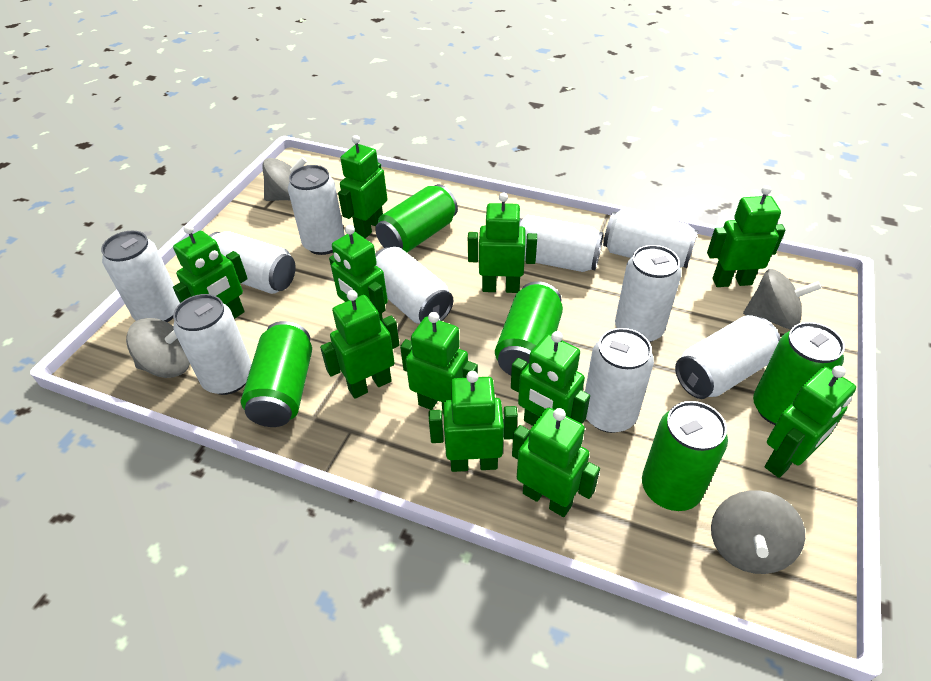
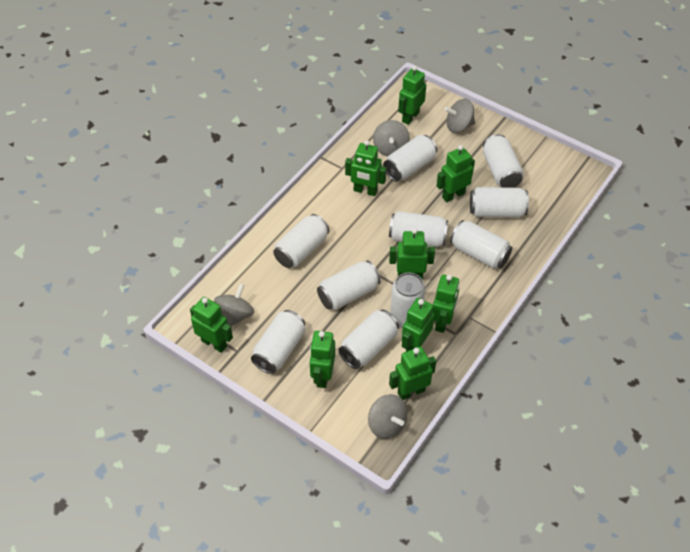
green can: [241,321,312,427] [375,184,458,253] [495,281,563,375] [642,401,728,511] [753,322,845,425] = 5 -> none = 0
green robot: [173,224,248,319] [320,290,400,399] [329,225,388,322] [338,135,387,239] [400,312,478,415] [429,371,518,472] [468,192,537,293] [511,331,590,426] [512,408,600,517] [707,185,786,287] [765,366,856,478] = 11 -> [190,297,233,353] [310,331,335,388] [345,140,386,196] [389,228,435,280] [389,346,436,400] [398,66,426,125] [402,298,435,352] [433,275,460,333] [436,145,475,202] = 9

